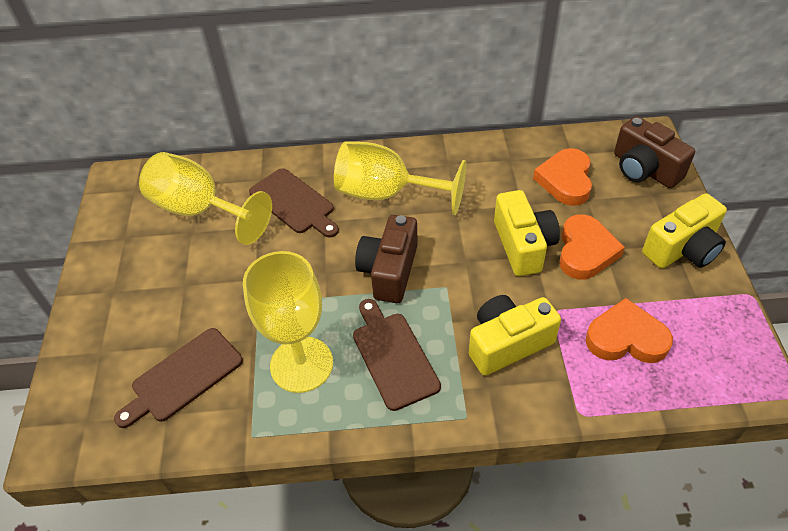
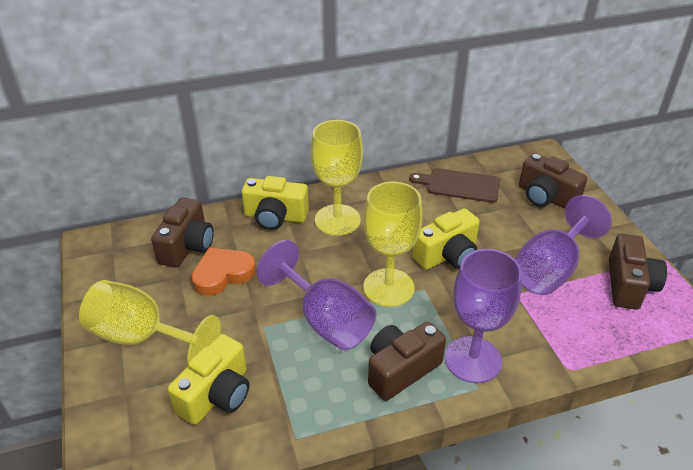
brown camera: [355,215,418,303] [614,116,695,188] = 2 -> [151,198,214,268] [368,322,446,401] [519,153,587,209] [609,234,667,310] = 4
brown cutting board: [114,328,243,428] [249,168,339,238] [353,299,441,411] = 3 -> [409,168,500,203] = 1
orange heart: [533,148,592,206] [559,214,625,280] [585,298,673,363] = 3 -> [191,248,256,296] = 1
purple goblet: none = 0 -> [256,240,376,351] [445,249,522,383] [515,195,612,295] = 3

